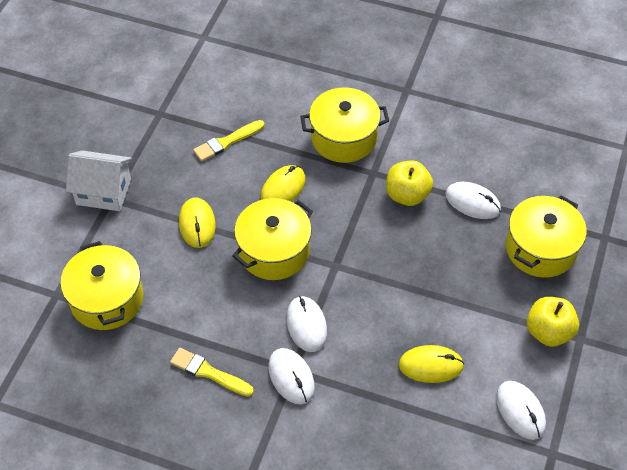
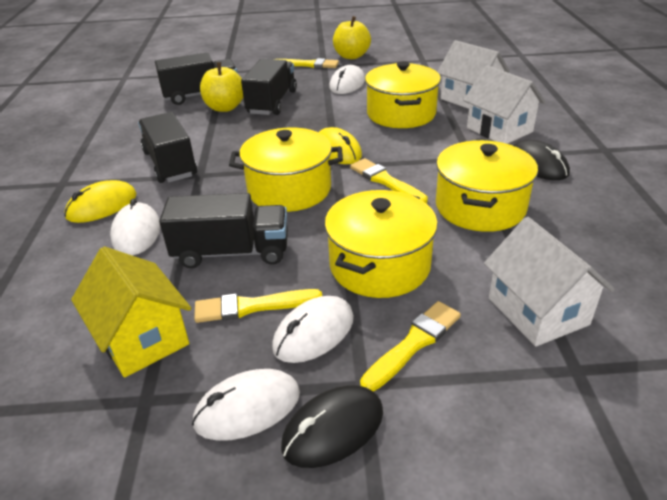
black mouse: none = 0 -> [281,385,383,468] [514,140,570,180] = 2
black truck: none = 0 -> [138,112,197,183] [155,53,238,105] [159,193,288,268] [241,59,297,115] = 4
white house: [66,151,132,211] = 1 -> [437,40,510,109] [463,65,546,144] [484,217,615,347] = 3
yellow brush: [170,348,254,397] [193,120,265,162] = 2 -> [194,289,322,323] [276,58,339,68] [350,158,428,203] [360,301,461,392] = 4
yellow house: none = 0 -> [71,247,191,378] = 1
yellow mouse: [179,198,216,248] [261,165,305,202] [399,345,464,383] = 3 -> [64,180,137,223] [319,127,362,164] = 2

